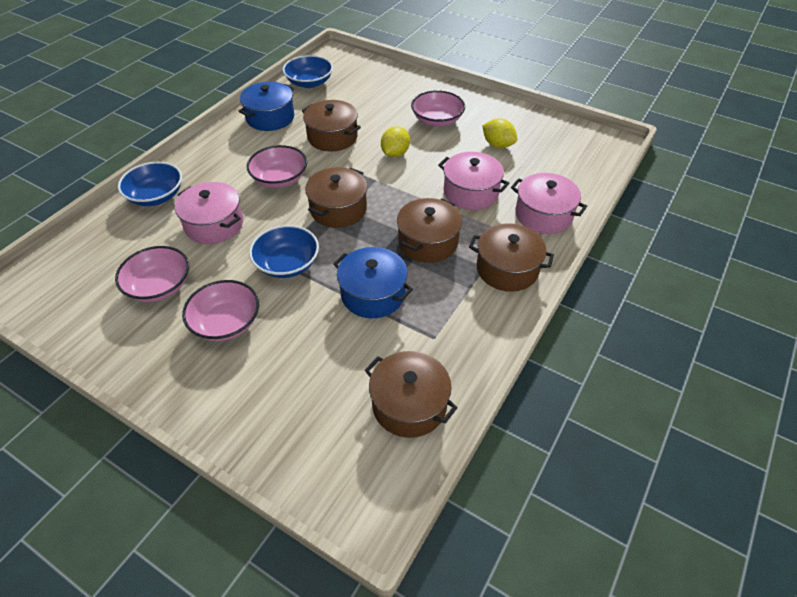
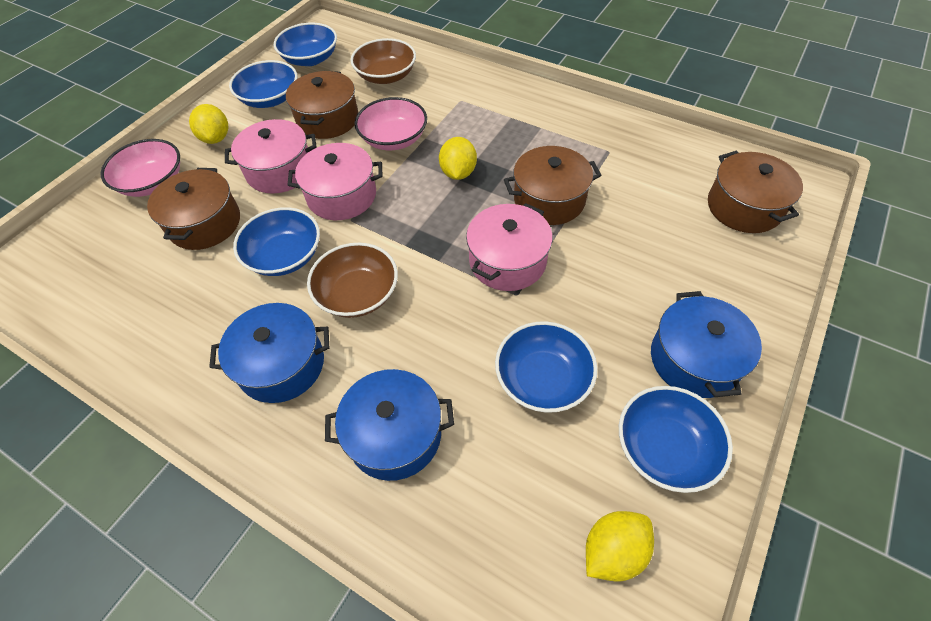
blue bowl: [118,162,182,206] [249,225,319,278] [283,55,333,88] = 3 -> [229,60,298,108] [233,207,320,276] [274,23,337,66] [495,321,597,413] [619,386,733,493] = 5
blue pot: [238,82,295,131] [333,247,413,318] = 2 -> [209,303,329,403] [325,369,454,481] [651,291,762,398] = 3
brown bowl: none = 0 -> [307,243,398,318] [351,38,416,84] = 2
brown pot: [302,100,361,151] [305,167,367,228] [365,351,458,438] [397,198,462,263] [469,223,554,292] = 5 -> [147,168,240,250] [286,71,358,139] [504,146,601,225] [708,151,803,233] = 4
pink bowl: [115,246,189,302] [182,280,259,341] [247,145,307,188] [411,90,465,127] = 4 -> [101,139,180,197] [354,97,427,150] = 2
yellow lemon: [381,126,410,157] [482,118,517,148] = 2 -> [189,104,228,144] [439,137,477,180] [586,511,654,582] = 3

